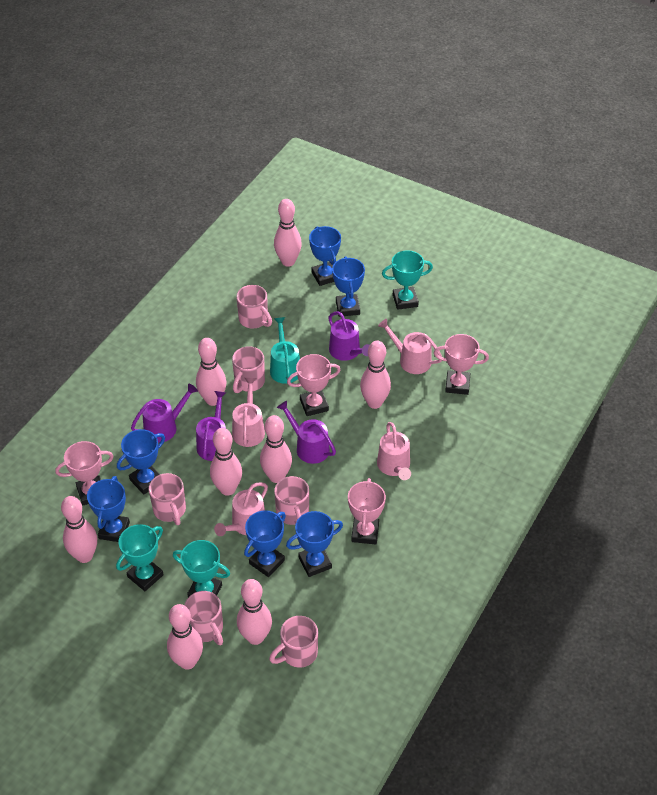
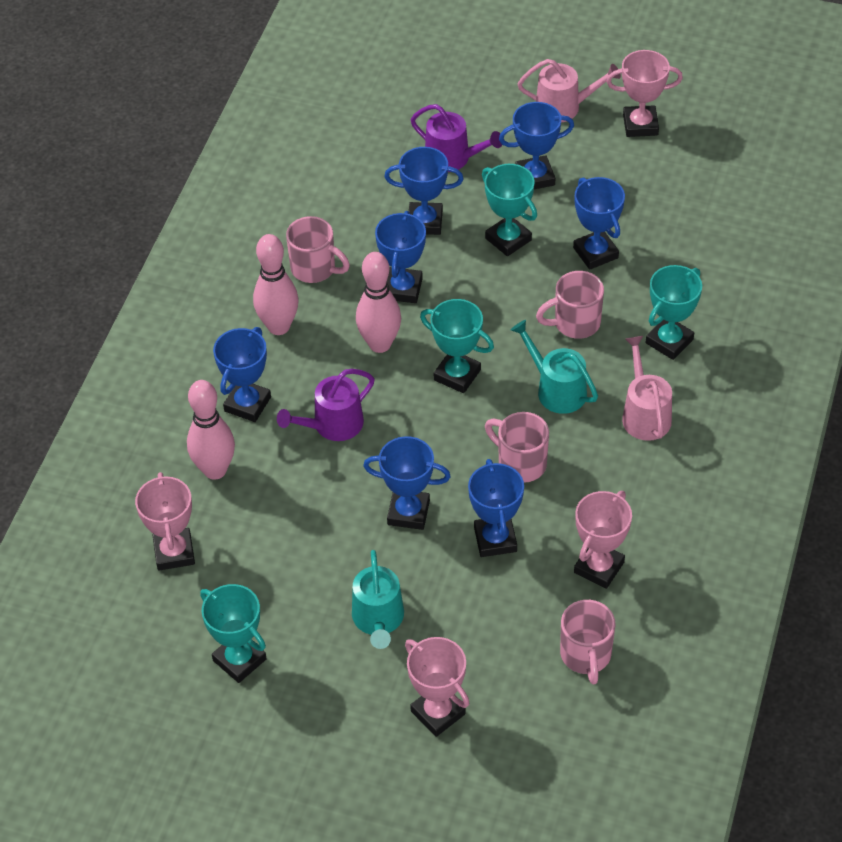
blue trophy: [87,476,130,542] [117,429,165,494] [244,510,286,577] [286,511,343,577] [309,226,341,286] [332,257,365,317] = 6 -> [213,327,271,422] [363,436,451,530] [375,211,426,303] [384,147,464,235] [468,459,524,557] [499,102,574,189] [573,177,625,270] = 7
pink bowling pin: [61,496,97,563] [167,604,203,670] [196,338,227,406] [210,428,242,496] [237,579,272,645] [260,415,292,483] [274,199,302,267] [360,341,391,409] = 8 -> [187,380,235,480] [253,234,299,335] [356,252,401,353] = 3
pink mug: [149,473,186,525] [184,591,223,645] [232,346,265,393] [236,285,272,328] [269,616,318,668] [274,476,309,525] = 6 -> [286,216,350,283] [485,412,549,483] [536,271,604,339] [560,600,616,685] = 4
pink watering can: [214,482,268,536] [232,378,265,447] [377,422,411,480] [378,319,442,374] = 4 -> [518,59,621,123] [622,336,672,441] = 2
purple watering can: [131,383,198,443] [196,391,226,461] [277,401,336,464] [328,311,370,361] = 4 -> [277,369,375,441] [411,104,502,172] = 2
turquoise trophy: [116,524,163,591] [173,540,230,597] [382,250,433,310] = 3 -> [200,584,267,683] [420,299,494,393] [482,164,537,256] [646,265,702,360] = 4
turquoise watering can: [270,317,300,384] = 1 -> [352,550,404,649] [511,320,598,414] = 2

